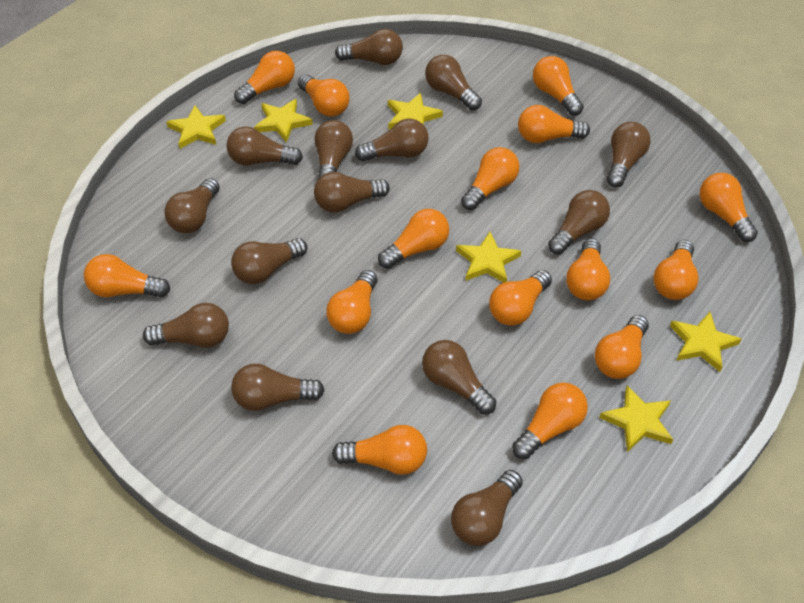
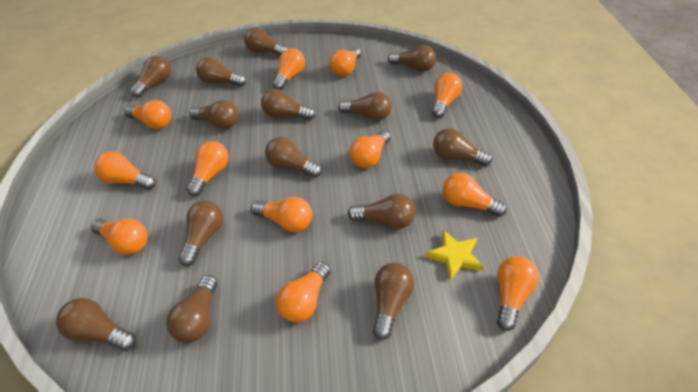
orange light bulb: [84,254,170,298] [234,51,295,104] [298,74,349,116] [326,270,377,334] [332,425,427,475] [378,209,449,269] [461,147,519,210] [489,270,552,326] [512,382,588,459] [518,105,590,143] [533,56,584,116] [566,238,610,300] [595,315,649,379] [653,240,699,300] [700,173,758,242] = 15 -> [90,218,148,255] [94,151,156,190] [124,100,171,129] [186,141,229,196] [251,197,312,232] [273,48,305,90] [276,262,331,322] [329,48,361,76] [349,130,391,168] [432,73,462,118] [443,173,507,217] [497,256,539,331] = 12
yellow star: [167,106,226,149] [254,99,313,143] [388,93,443,129] [456,232,521,283] [599,385,673,452] [670,312,741,372] = 6 -> [425,230,484,280] = 1

